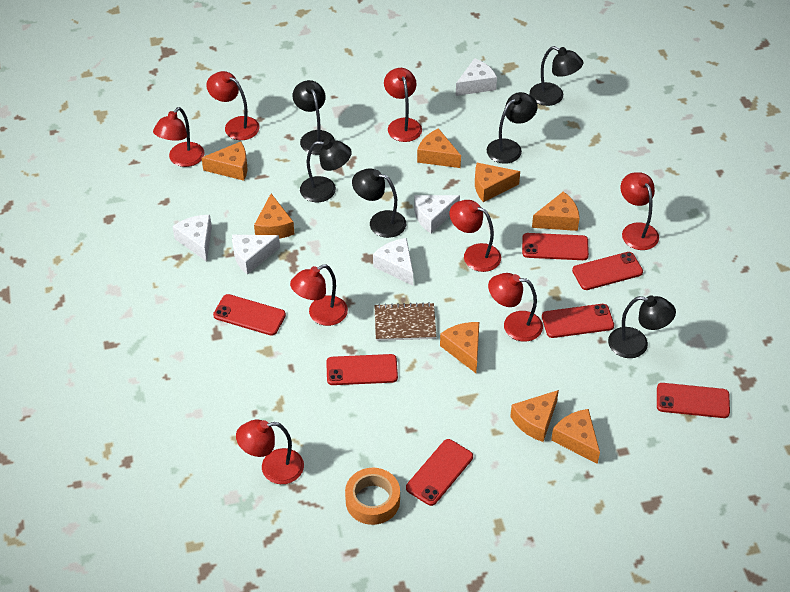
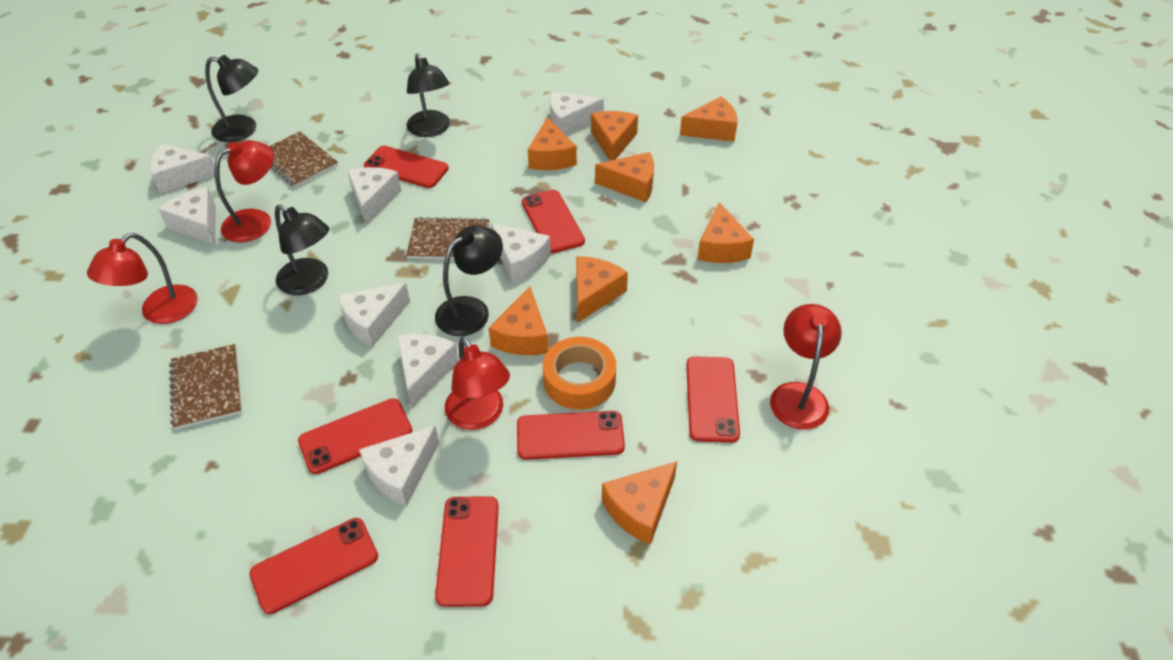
black lamp: [293,80,335,155] [300,139,352,202] [352,168,406,238] [487,92,538,164] [530,46,583,106] [608,296,676,358] = 6 -> [205,55,258,142] [275,204,329,295] [406,53,450,137] [435,225,503,336] = 4
brown notebook: [374,302,436,341] = 1 -> [169,344,242,430] [269,131,338,188] [406,217,489,260] = 3
red lamp: [153,107,205,167] [206,71,259,140] [236,420,304,484] [290,264,348,326] [384,68,422,142] [450,200,501,272] [488,273,543,342] [620,172,659,250] = 8 -> [87,233,198,324] [214,140,274,242] [445,336,510,430] [770,304,842,430] = 4
white cheese: [172,215,212,262] [232,234,280,275] [373,238,413,286] [414,195,460,234] [456,58,497,96] = 5 -> [150,144,215,193] [158,187,216,245] [338,283,410,347] [347,167,401,225] [359,425,439,506] [397,334,459,408] [491,223,551,283] [550,92,604,135] = 8

